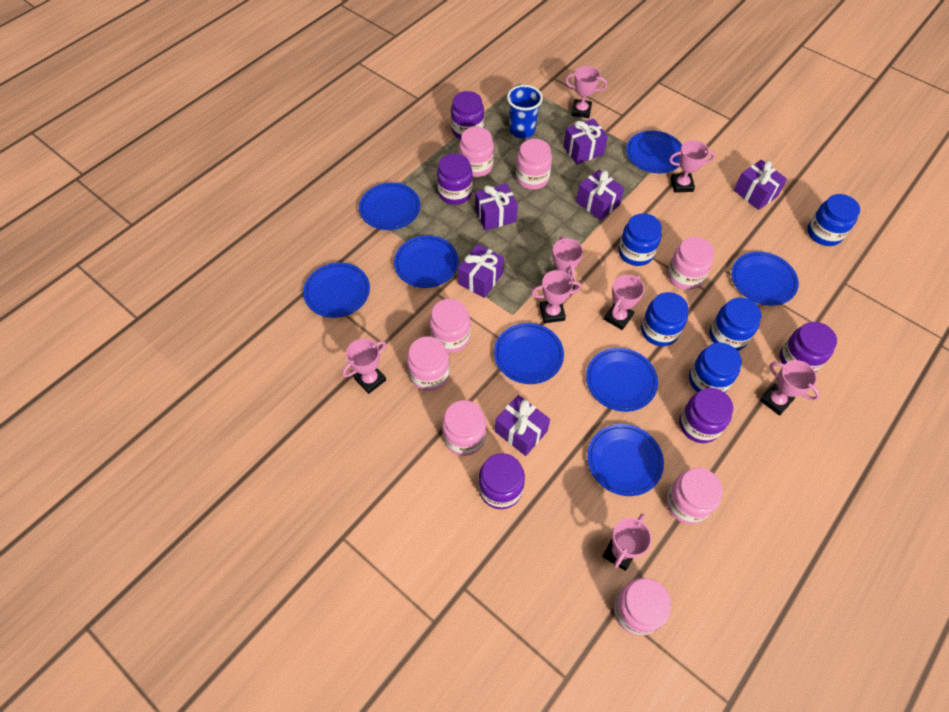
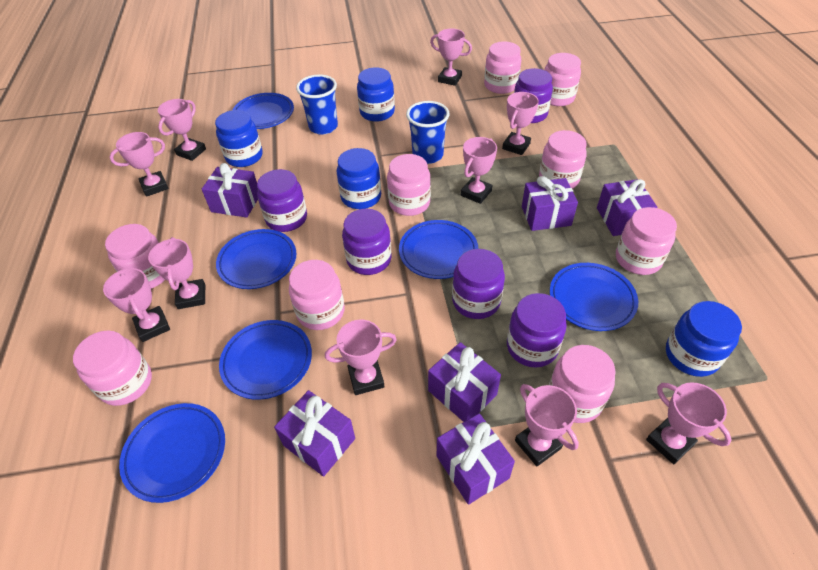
blue cup: [507,85,543,139] = 1 -> [296,74,338,135] [406,101,450,164] = 2
blue jar: [618,213,662,266] [641,292,689,346] [689,342,742,392] [709,297,761,351] [807,194,860,246] = 5 -> [215,110,263,167] [337,148,381,209] [357,67,395,122] [666,301,742,377] = 4
blue plate: [303,263,370,318] [359,183,421,230] [394,235,458,288] [494,323,564,384] [586,348,658,412] [587,424,664,496] [626,130,682,173] [731,252,799,306] = 8 -> [119,403,225,503] [216,229,297,289] [219,320,312,400] [233,93,294,129] [399,220,478,279] [550,263,638,331] = 6
pink jar: [407,336,450,391] [430,299,471,353] [442,400,486,456] [459,127,494,177] [516,139,552,190] [613,578,671,636] [666,468,723,524] [667,237,714,290] = 8 -> [73,331,152,406] [105,224,165,289] [289,260,345,330] [387,154,431,216] [484,42,521,94] [539,130,587,189] [544,53,581,106] [549,345,616,423] [616,207,677,275] = 9
pink trophy: [342,338,386,394] [531,270,582,323] [552,236,583,289] [565,66,607,118] [602,514,652,571] [604,275,645,330] [669,140,715,193] [760,360,820,416] = 8 -> [103,268,170,342] [110,132,169,197] [148,237,205,309] [158,99,206,161] [325,320,397,395] [430,28,472,86] [461,137,497,204] [502,92,539,155] [515,384,579,466] [646,382,732,464] = 10

